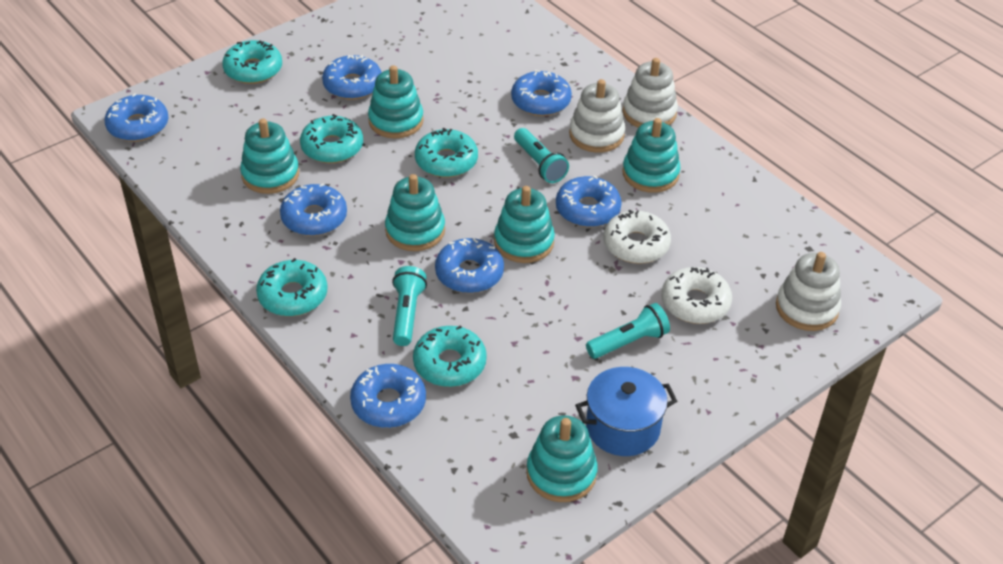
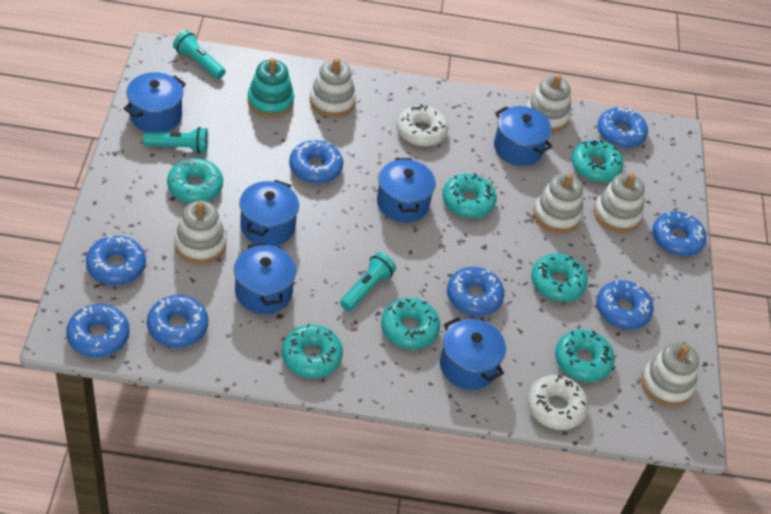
blue donut: [105,93,168,141] [280,183,347,236] [322,55,382,100] [350,364,426,428] [435,238,504,293] [511,70,572,116] [556,175,622,227] = 7 -> [66,304,130,358] [86,236,146,285] [147,295,208,348] [289,140,343,184] [447,267,504,316] [596,280,654,330] [597,108,648,148] [652,211,707,257] = 8
blue pot: [575,367,677,456] = 1 -> [123,72,186,132] [234,243,296,314] [239,180,299,246] [377,158,436,223] [440,317,506,390] [494,106,553,166] = 6
turquoise donut: [222,40,282,84] [256,258,328,316] [300,114,363,163] [413,325,487,387] [415,128,478,178] = 5 -> [167,158,223,203] [282,324,343,378] [381,298,440,349] [442,173,497,218] [531,253,588,302] [555,329,615,382] [571,140,624,182] = 7
turquoise stacking toy: [240,118,299,194] [368,65,424,138] [385,174,445,251] [494,186,555,263] [527,415,598,502] [622,118,680,193] = 6 -> [248,58,294,118] = 1
white stacking toy: [569,79,625,153] [622,58,678,128] [776,252,841,331] = 3 -> [174,201,227,264] [310,58,356,118] [526,74,571,133] [533,173,583,233] [594,173,644,233] [641,342,699,407] = 6

